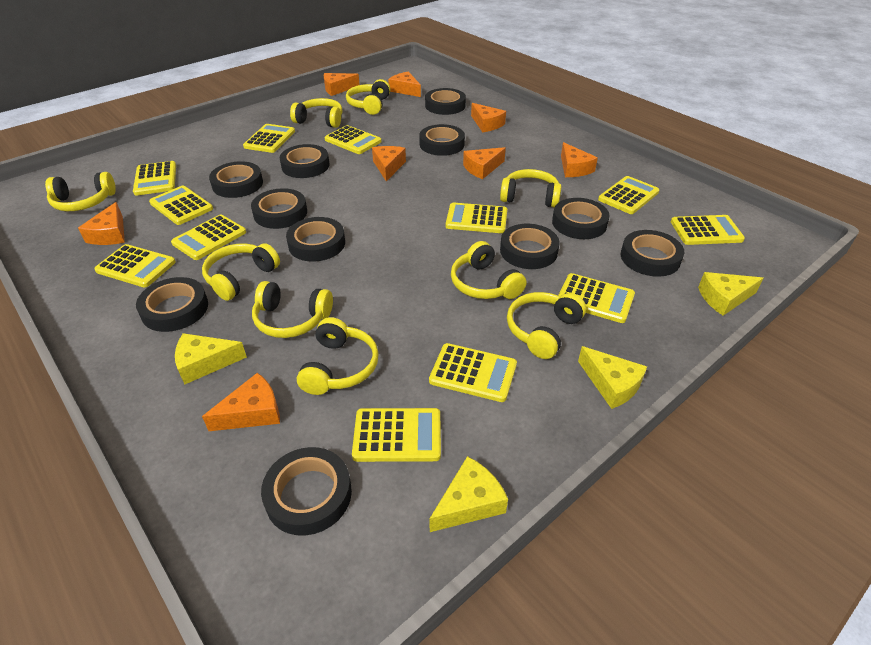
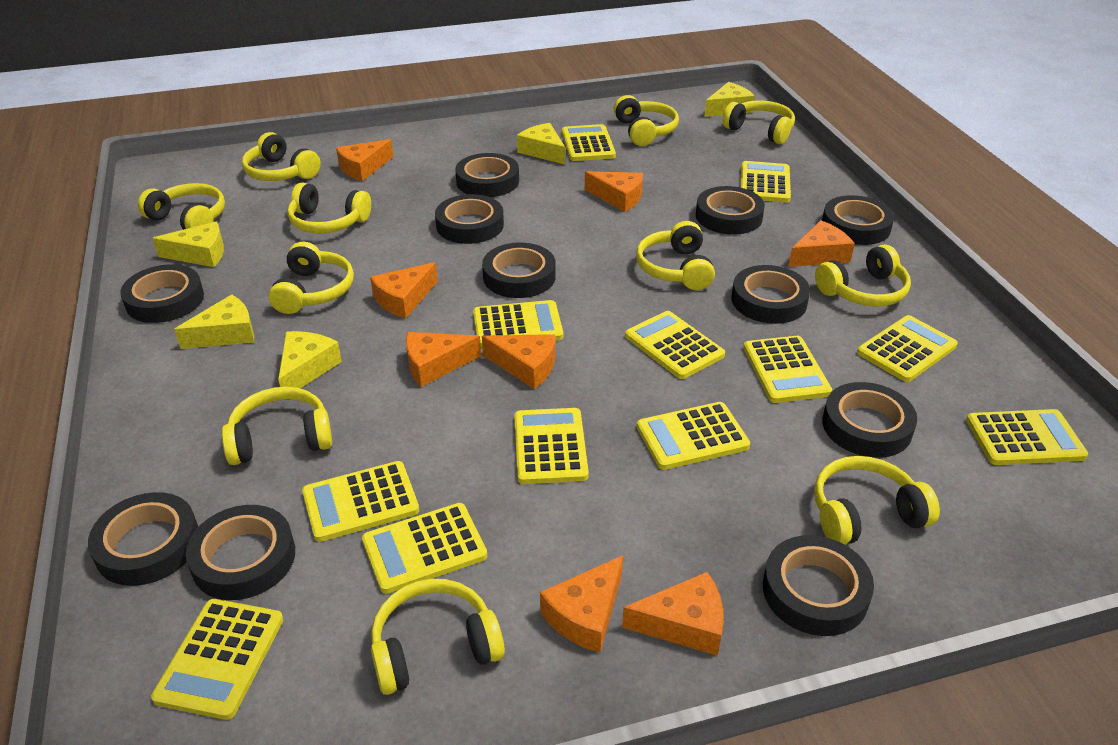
yellow cheese: [175,333,247,384] [429,456,508,532] [578,346,647,409] [698,272,763,316] = 4 -> [153,222,224,267] [174,295,254,349] [278,331,342,388] [517,123,565,165] [704,82,755,117] = 5
yellow headphones: [45,172,116,211] [202,243,280,301] [252,281,333,338] [290,98,343,128] [297,317,379,395] [346,79,390,115] [451,241,527,299] [500,169,561,208] [507,292,586,359] = 9 -> [138,183,225,230] [222,387,332,465] [242,132,321,181] [268,241,354,314] [288,183,371,234] [371,579,505,695] [614,95,679,146] [636,221,715,290] [722,100,795,144] [814,456,940,545] [815,244,911,307] = 11

